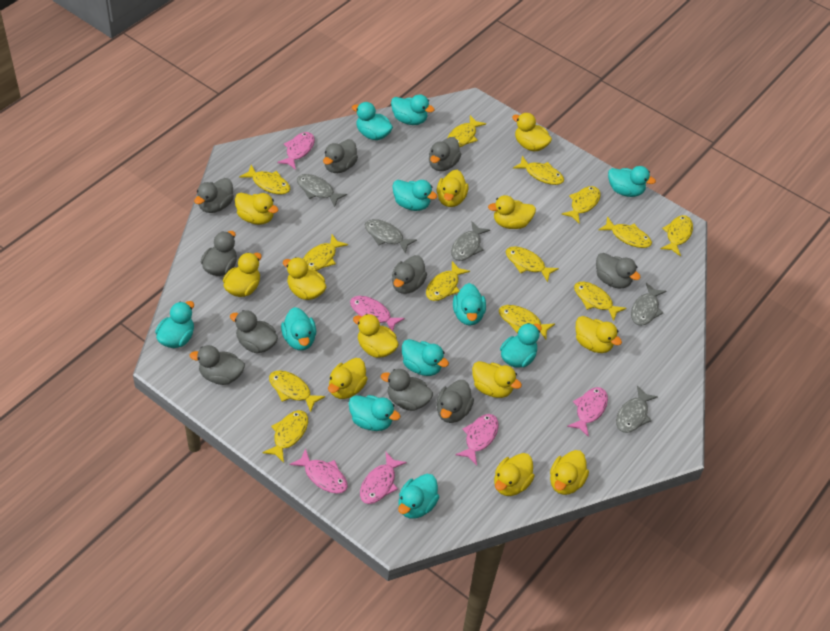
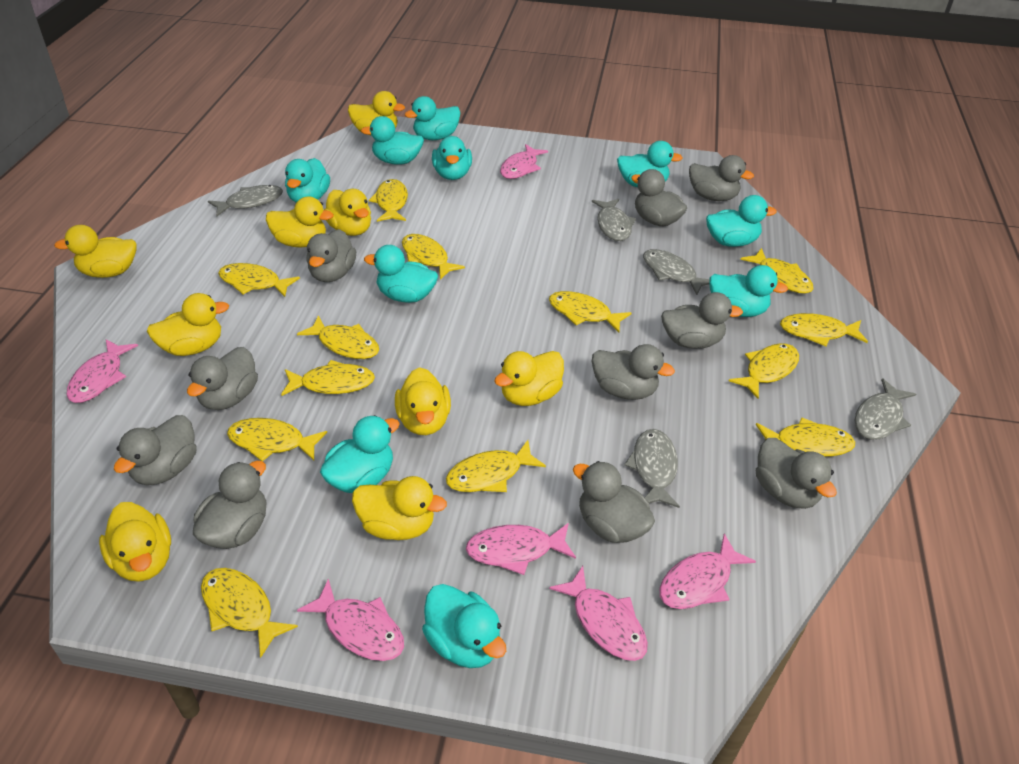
turquoise duck: [155,301,194,348] [281,307,316,350] [349,395,400,431] [352,102,393,140] [391,95,435,125] [392,180,437,211] [398,474,439,519] [402,339,449,376] [453,283,486,326] [500,323,542,368] [608,166,656,197] = 11 -> [285,158,330,202] [320,415,400,493] [361,116,424,165] [364,245,438,303] [405,96,460,140] [422,584,506,668] [432,136,472,180] [617,141,683,187] [706,195,777,247] [710,265,788,317] = 10
yellow duck: [223,253,262,297] [235,193,279,225] [283,257,326,300] [328,358,367,399] [353,314,399,358] [437,170,469,207] [472,361,522,398] [488,195,536,229] [494,453,535,496] [512,113,552,152] [550,450,589,495] [576,316,622,353] = 12 -> [54,225,137,278] [99,502,171,582] [147,293,229,356] [266,196,333,248] [324,189,371,236] [348,91,405,136] [352,476,447,540] [395,367,451,435] [494,351,564,406] = 9

